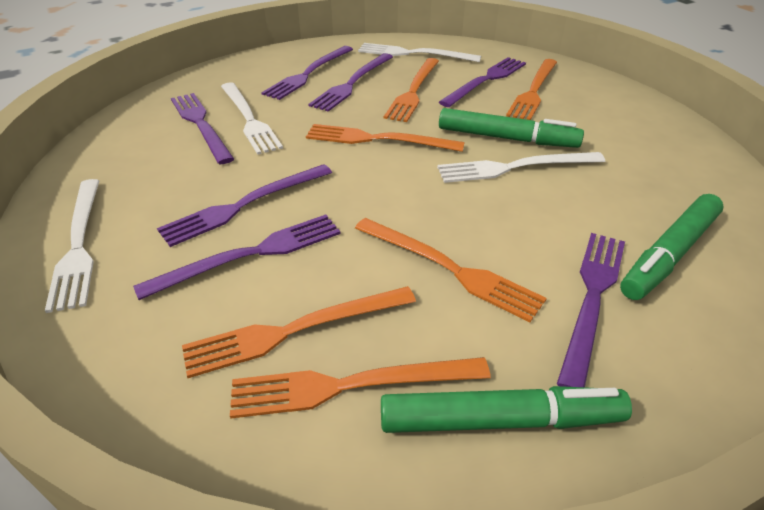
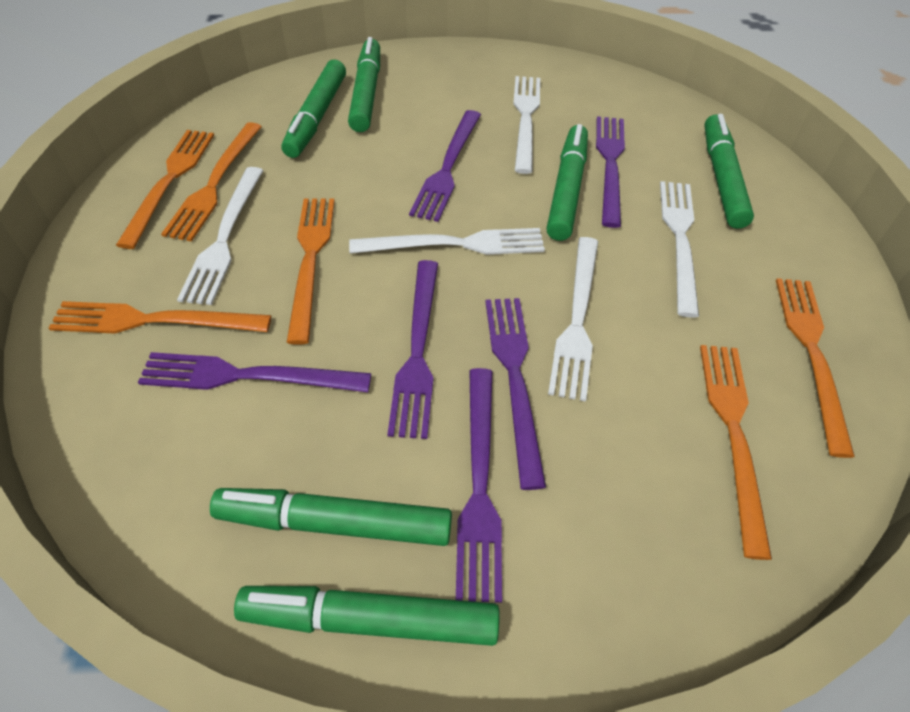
green marker: [381,386,632,433] [439,108,584,148] [620,194,724,300] = 3 -> [210,488,452,546] [234,586,500,646] [281,60,346,158] [348,37,380,132] [547,124,588,241] [705,114,754,229] = 6
purple fork: [133,215,341,300] [157,164,332,247] [171,93,234,164] [261,46,353,100] [308,53,393,112] [439,57,526,107] [557,233,625,387] = 7 -> [138,352,371,392] [387,260,438,439] [409,110,481,222] [456,368,502,603] [485,298,546,490] [596,116,625,228] = 6
white fork: [45,179,99,313] [221,82,283,155] [358,43,481,62] [437,152,605,183] = 4 -> [177,167,264,305] [349,228,545,255] [513,76,540,174] [548,237,598,402] [660,181,699,318] = 5

